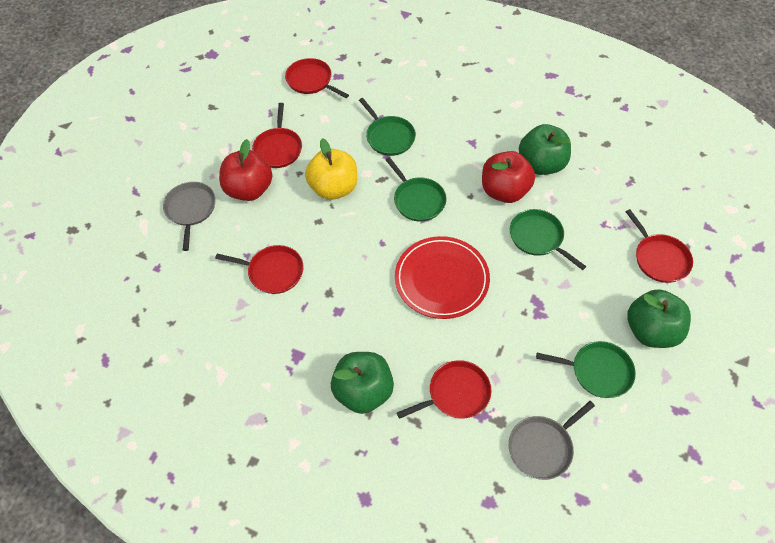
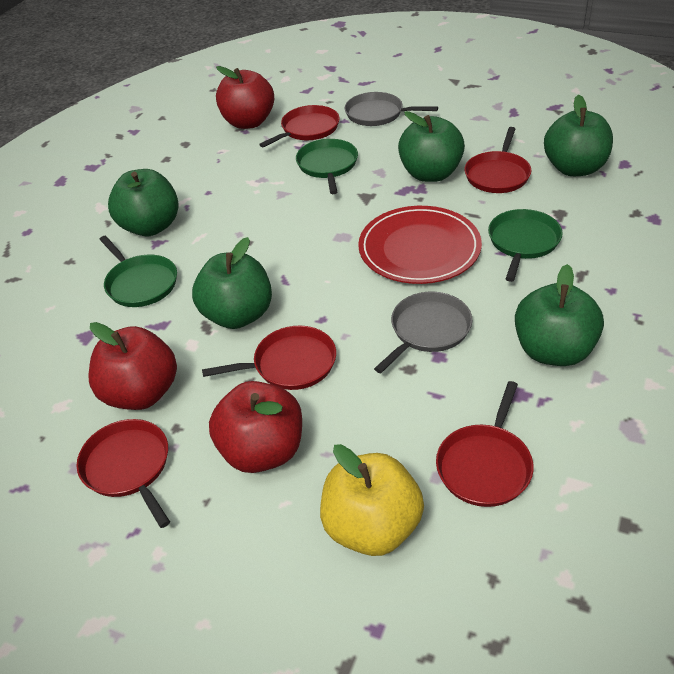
green apple: [331,352,394,414] [519,124,571,175] [627,289,691,348] = 3 -> [108,169,179,236] [192,237,272,329] [398,111,465,182] [515,264,604,366] [544,95,613,176] = 5
green pan: [359,98,416,156] [386,157,447,221] [510,209,586,270] [536,341,636,398] = 4 -> [99,236,177,307] [296,139,358,194] [488,209,563,282] = 3
red apple: [219,139,272,201] [482,151,535,203] = 2 -> [88,322,177,410] [209,381,302,473] [216,66,274,129] = 3

